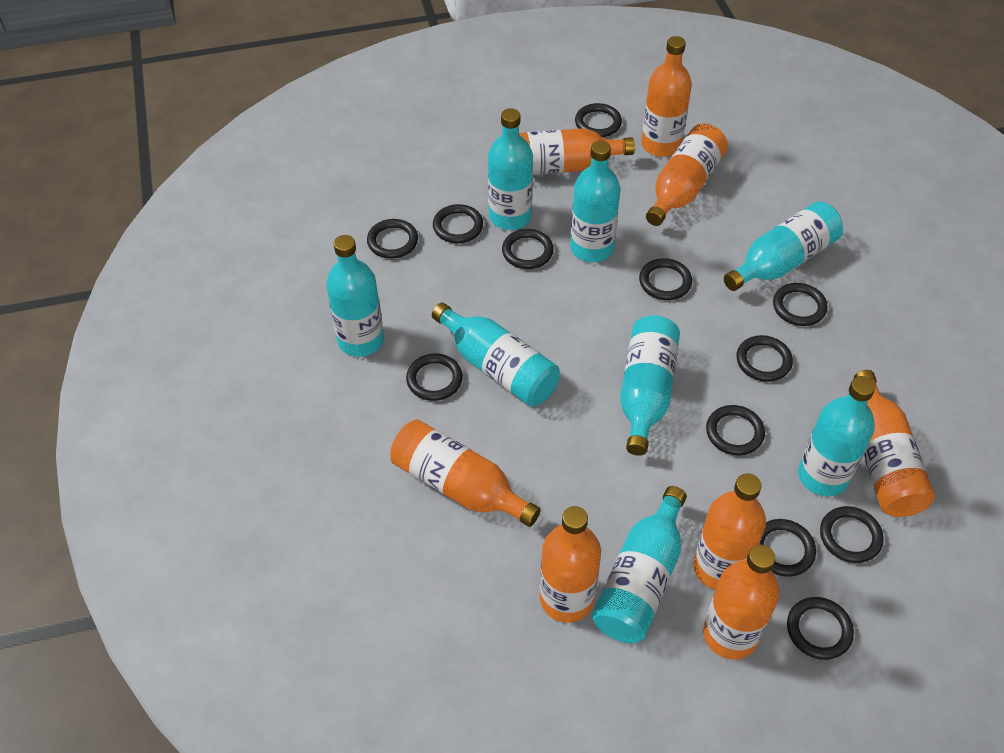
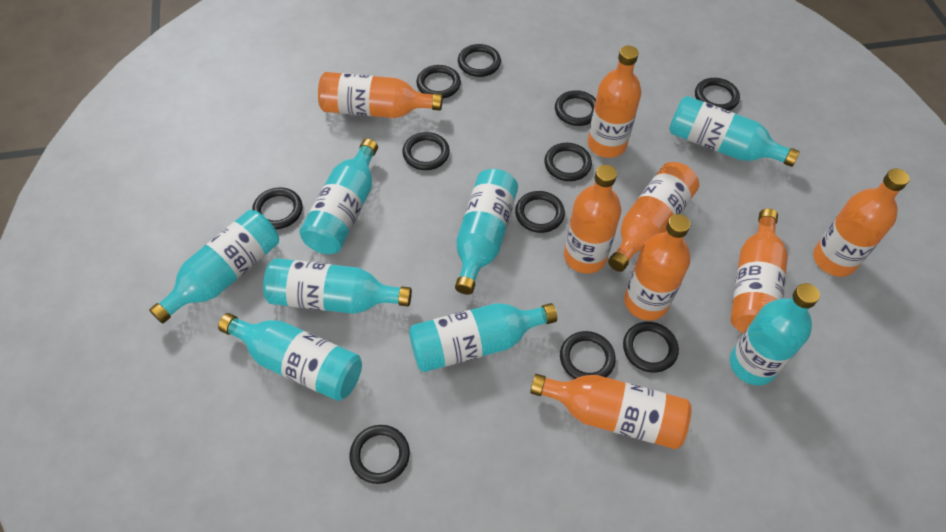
black ring: [367,219,418,259] [406,353,463,401] [433,204,483,243] [502,229,554,269] [575,103,622,137] [639,258,692,300] [706,405,765,455] [737,335,793,382] [759,519,816,577] [773,283,828,326] [787,597,854,660] [820,506,884,563] = 12 -> [252,187,302,229] [350,425,410,484] [402,132,450,170] [416,65,461,99] [458,44,501,77] [515,191,565,233] [544,143,592,181] [555,90,596,126] [560,331,616,379] [623,322,679,373] [695,78,740,111] = 11

